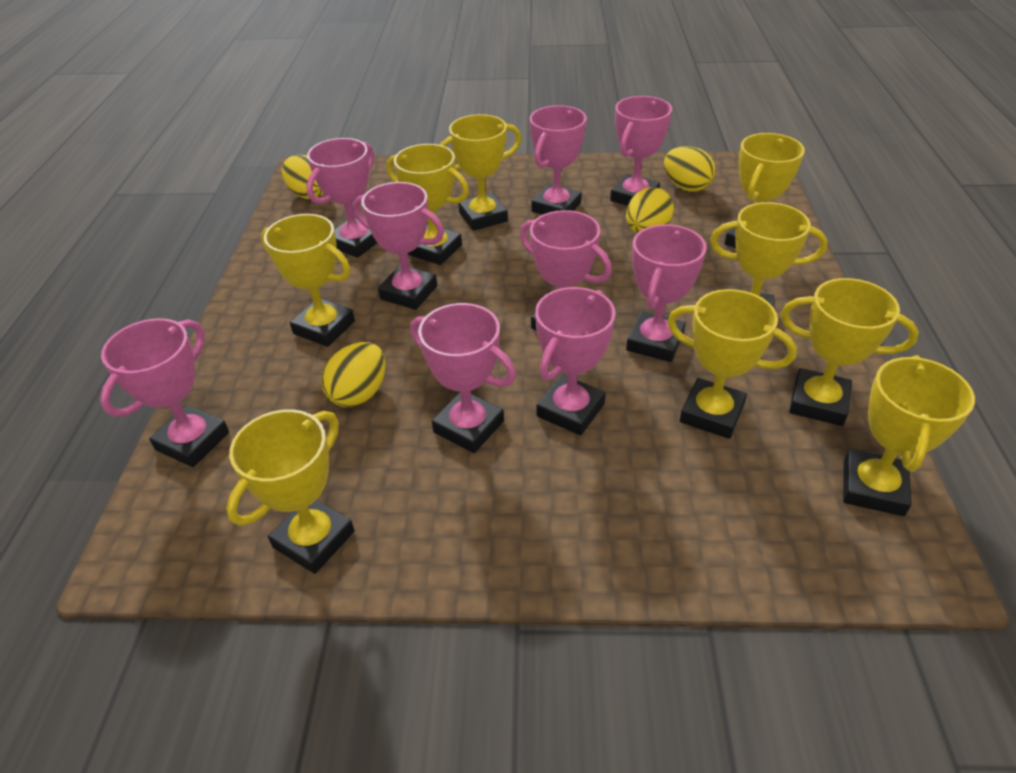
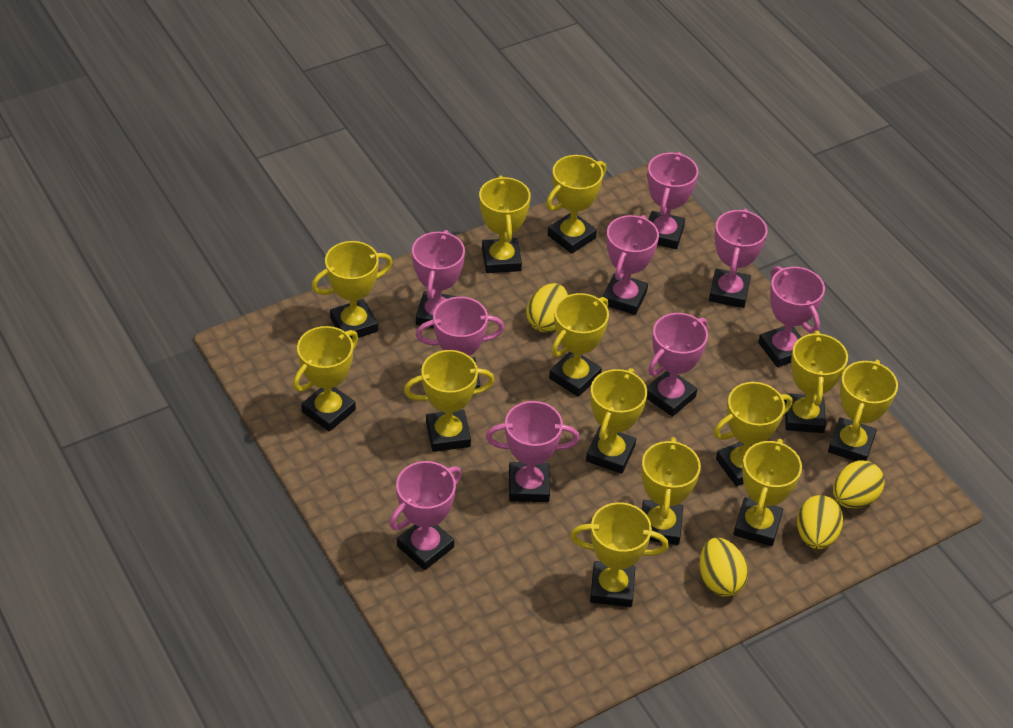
yellow trophy: [226,409,354,574] [261,214,355,347] [387,144,469,265] [440,114,521,231] [667,289,797,439] [710,202,828,311] [725,133,805,248] [781,278,919,426] [843,355,975,516] = 9 -> [293,326,358,431] [312,241,393,339] [404,350,495,452] [479,175,531,273] [546,155,606,254] [549,293,609,397] [570,502,668,607] [586,368,647,474] [641,437,701,545] [714,382,792,486] [733,439,802,546] [784,331,848,433] [828,360,898,461] = 13

